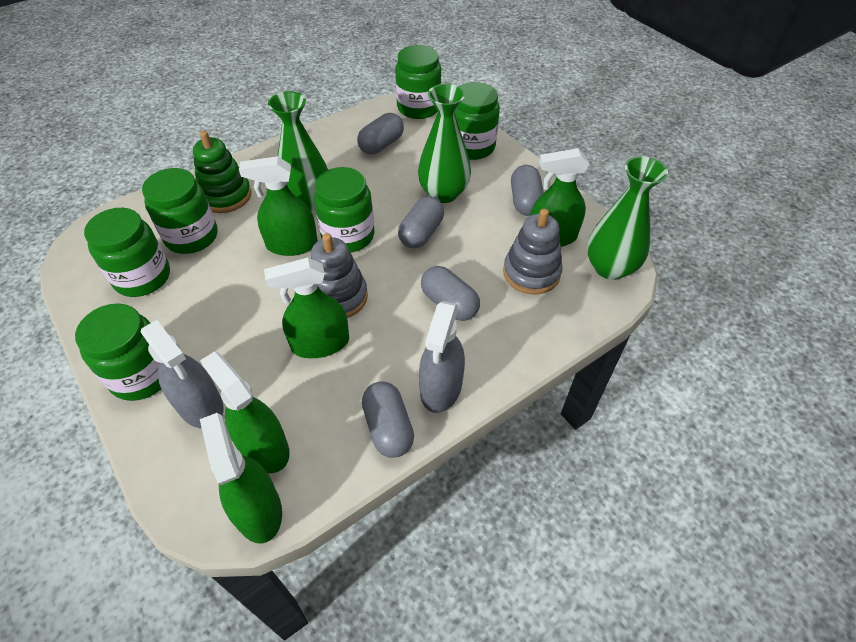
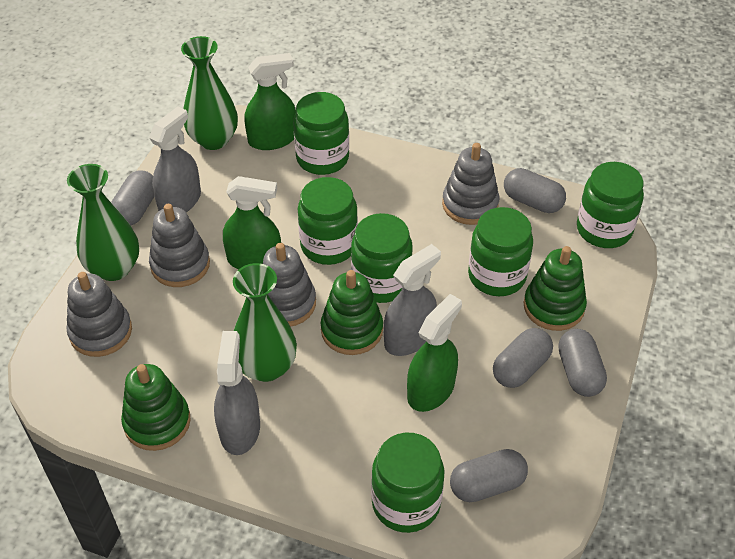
green spray bottle: [200,351,290,473] [200,413,282,544] [239,156,318,256] [264,257,349,358] [530,148,590,247] = 5 -> [223,176,281,269] [244,53,296,150] [407,294,462,412] = 3
green stacking toy: [193,131,251,213] = 1 -> [121,364,191,451] [321,270,383,355] [524,246,587,331] = 3
grey spray bottle: [141,320,224,428] [419,301,465,413] = 2 -> [149,106,201,212] [214,331,260,455] [384,244,441,356] = 3
grey stacking toy: [311,233,368,318] [503,209,563,294] = 2 -> [66,272,132,357] [149,204,210,287] [263,243,316,327] [442,143,499,225] = 4

